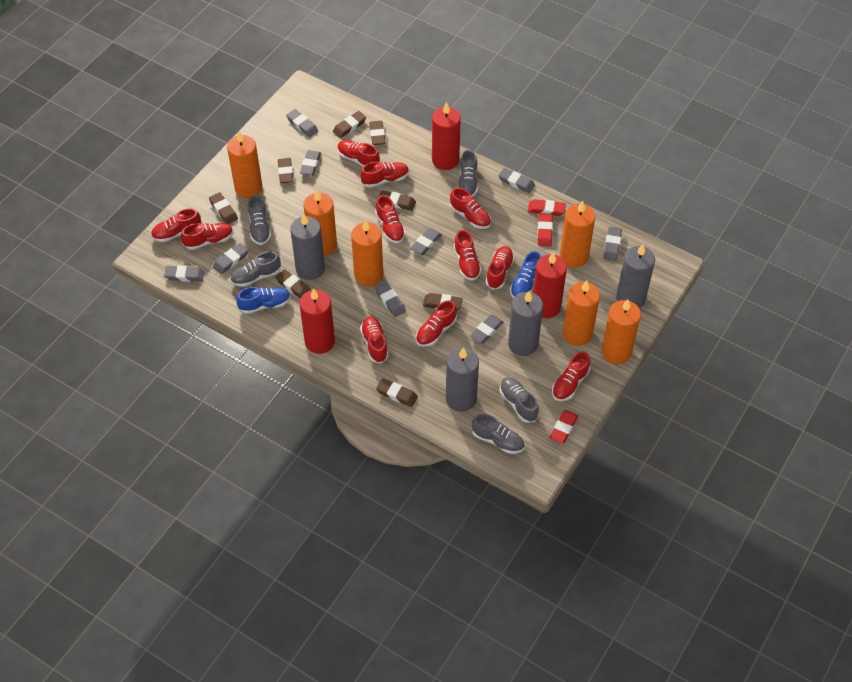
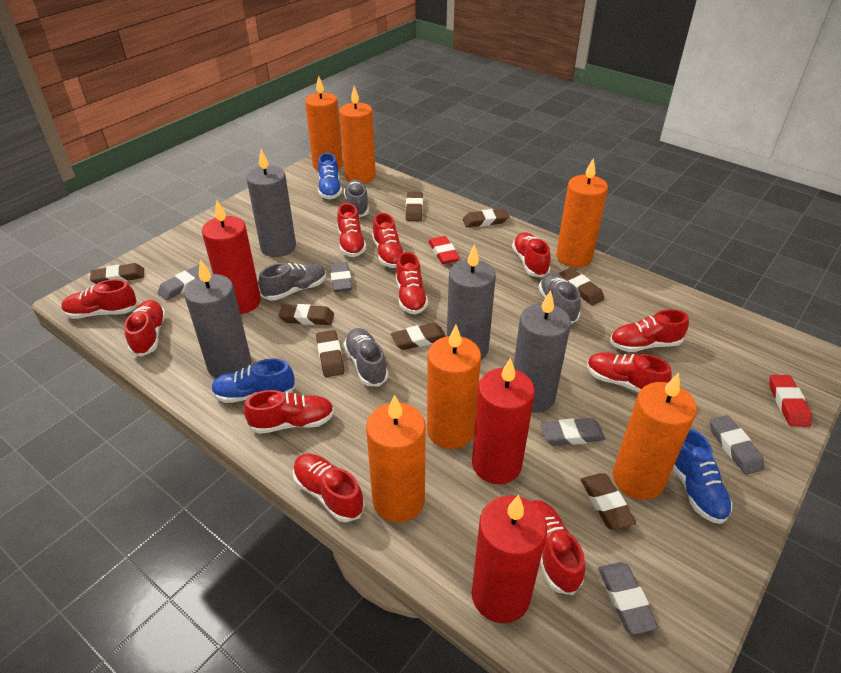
blue shoe: [236,287,291,314] [510,251,541,299] = 2 -> [211,358,295,403] [318,153,342,199] [673,428,732,524] = 3
grey eraser: [164,265,204,282] [213,243,249,275] [286,109,318,137] [300,150,321,176] [375,282,406,317] [410,228,442,255] [470,314,504,344] [498,168,535,193] [603,227,622,261] = 9 -> [158,265,199,300] [330,262,352,292] [541,418,605,446] [598,562,659,635] [710,415,765,475] = 5
grey shoe: [230,251,281,287] [248,195,271,245] [458,150,478,197] [472,414,525,454] [500,377,539,423] = 5 -> [258,263,326,300] [344,180,369,218] [344,328,388,387] [538,273,581,324] = 4
red eraser: [528,199,566,216] [538,213,553,247] [550,410,578,444] = 3 -> [428,236,460,264] [770,375,812,427] = 2

